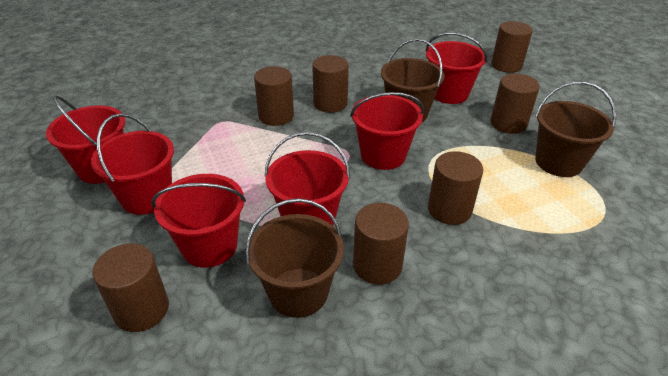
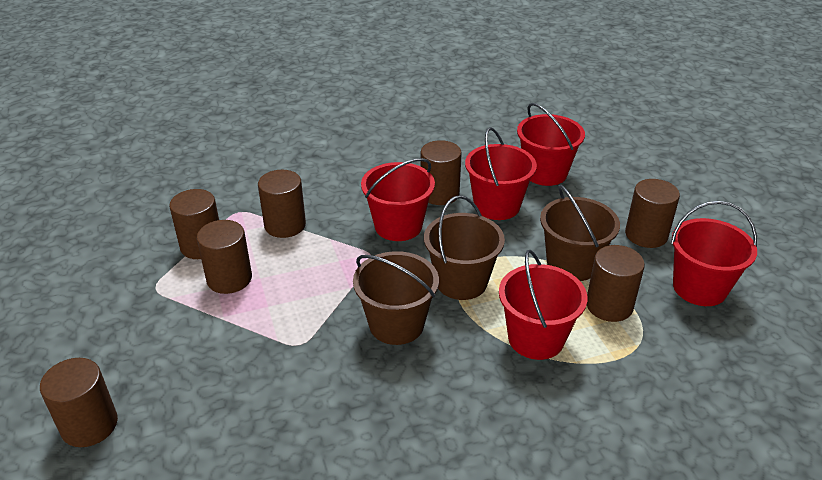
red bucket: [46,95,125,184] [91,113,174,215] [151,174,246,268] [264,132,350,226] [350,92,424,170] [426,32,487,104] = 6 -> [361,158,435,241] [465,127,537,220] [499,250,587,360] [517,103,585,186] [671,201,757,306] = 5

